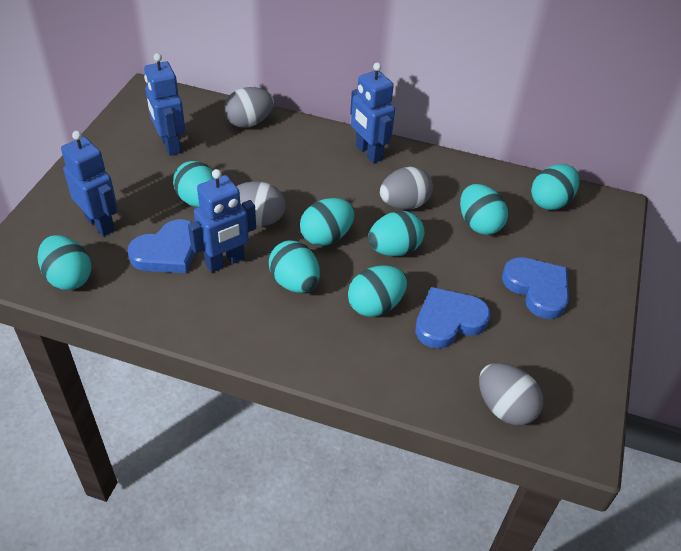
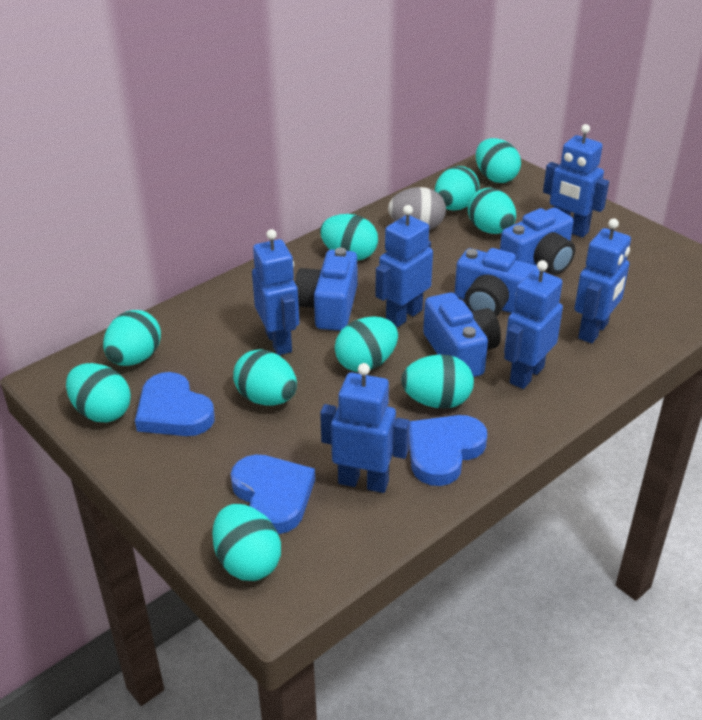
blue camera: none = 0 -> [295,248,357,331] [423,293,501,377] [455,248,538,316] [500,208,575,275] = 4
blue robot: [61,131,117,237] [144,53,185,156] [188,169,256,273] [350,62,395,163] = 4 -> [252,229,299,355] [320,363,410,493] [375,205,433,328] [504,260,563,389] [543,124,609,237] [574,218,631,343] = 6
grey egg: [224,87,274,128] [236,181,285,226] [380,167,433,209] [479,363,543,425] = 4 -> [388,187,446,230] = 1
turquoise egg: [38,235,91,290] [173,161,215,207] [269,240,320,293] [300,198,354,246] [348,265,407,317] [368,211,424,256] [460,184,508,235] [531,164,579,210] = 8 -> [66,363,131,422] [103,310,161,366] [212,504,281,581] [233,349,297,406] [320,214,378,261] [335,316,398,372] [401,354,474,409] [435,166,480,210] [468,188,516,234] [476,138,521,183] = 10

